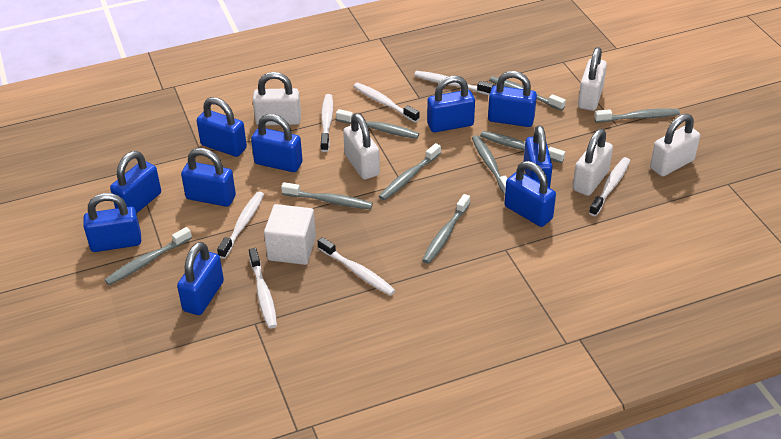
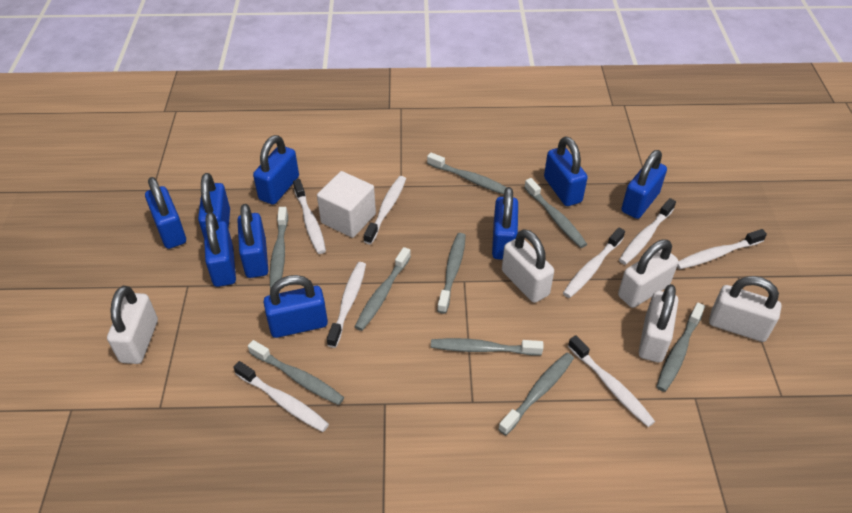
blue padlock: [83,193,141,252] [110,151,161,214] [177,242,224,315] [181,148,236,207] [197,97,247,157] [251,114,303,172] [427,76,475,132] [488,71,537,127] [504,161,556,227] [524,125,553,188] = 10 -> [145,177,186,249] [198,173,230,237] [204,212,236,287] [237,204,268,278] [253,135,299,205] [264,275,328,338] [492,187,518,260] [544,136,588,206] [621,150,667,219] = 9
white toothbrush: [217,192,264,259] [249,248,277,329] [318,237,396,296] [320,94,333,152] [353,83,420,122] [414,71,494,95] [589,157,630,216] = 7 -> [233,361,329,432] [293,179,326,254] [327,262,366,348] [364,176,406,244] [563,228,625,298] [568,335,655,427] [619,198,676,265] [677,229,767,269] = 8

